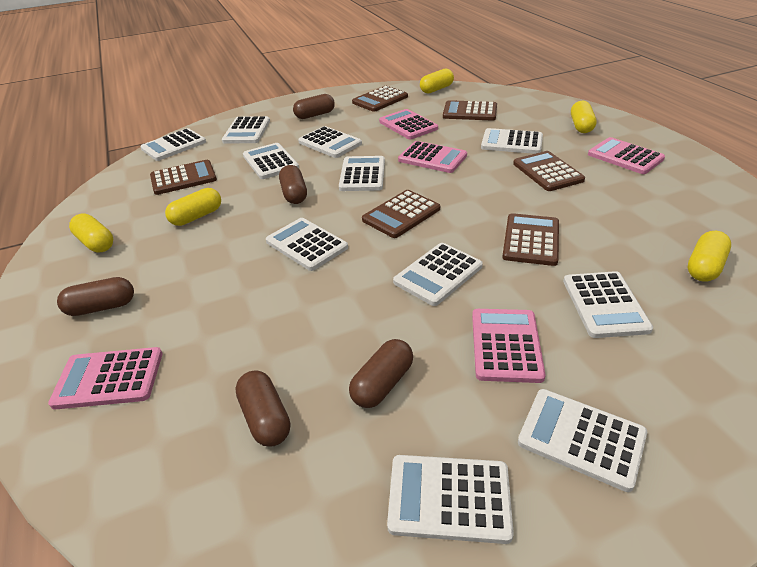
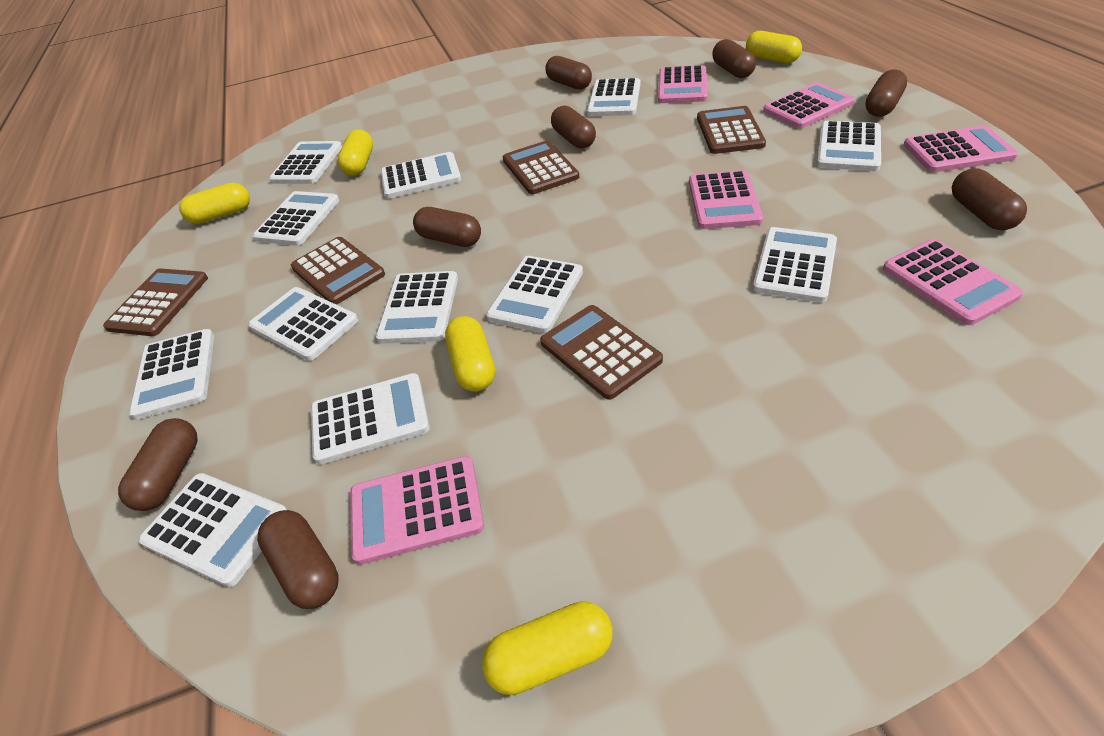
brown calculator: [150,160,217,195] [352,86,408,112] [362,190,440,238] [443,100,497,121] [502,213,559,266] [513,151,585,191] = 6 -> [103,268,208,336] [291,237,385,305] [503,141,579,194] [540,305,663,400] [697,106,766,154] = 5
brown capsule: [57,277,134,316] [235,371,290,447] [279,165,307,204] [293,94,335,119] [349,339,413,408] = 5 -> [118,418,198,511] [257,510,339,609] [413,207,481,247] [545,56,592,90] [551,105,596,149] [712,39,756,78] [865,70,907,117] [952,168,1027,230] = 8
pink calculator: [48,347,163,410] [379,109,438,139] [398,141,467,173] [472,309,546,383] [588,137,665,174] = 5 -> [350,456,484,565] [658,65,708,103] [689,170,763,229] [763,82,855,129] [883,239,1023,325] [904,126,1018,172] = 6
white calculator: [140,128,206,161] [222,116,270,143] [243,143,299,179] [266,218,348,271] [298,126,362,158] [339,156,385,191] [387,455,514,544] [393,243,483,306] [481,128,543,154] [518,389,647,492] [563,271,653,338] = 11 -> [129,329,214,420] [139,473,287,587] [248,287,358,361] [253,191,339,246] [269,141,342,184] [311,373,430,464] [376,271,458,344] [381,152,461,199] [486,256,583,333] [587,78,640,116] [753,227,837,302] [817,121,881,171] = 12

